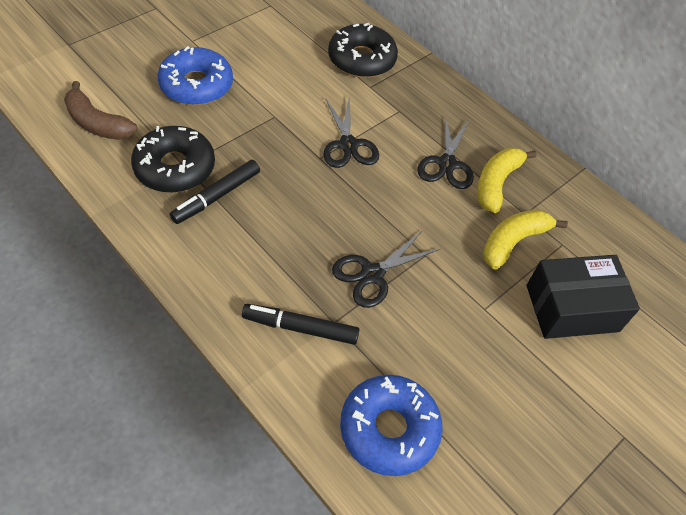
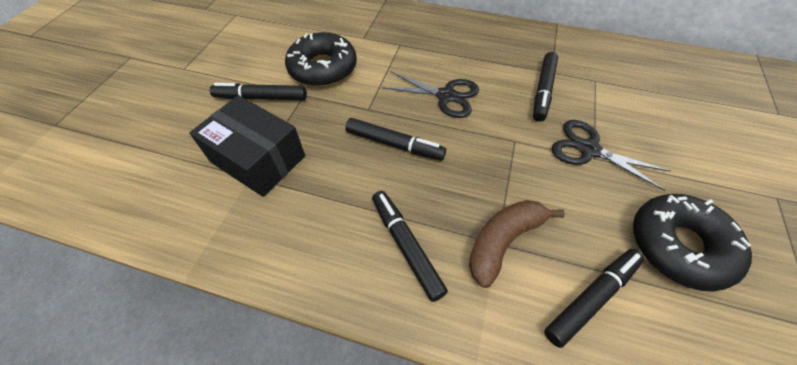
black marker: [170,160,260,224] [242,304,360,345] = 2 -> [210,83,307,100] [345,118,446,161] [372,191,448,302] [533,52,558,122] [544,249,644,348] = 5
black scissors: [323,97,379,168] [332,230,440,308] [417,115,474,189] = 3 -> [382,71,479,118] [552,120,670,191] = 2
blue donut: [157,46,233,105] [340,375,442,476] = 2 -> none = 0
yellow banana: [477,148,537,213] [483,210,568,269] = 2 -> none = 0

